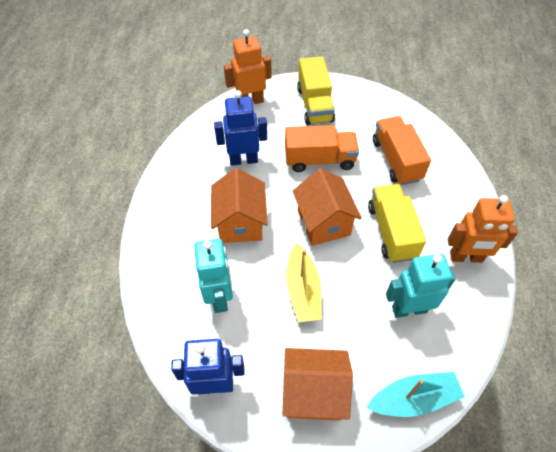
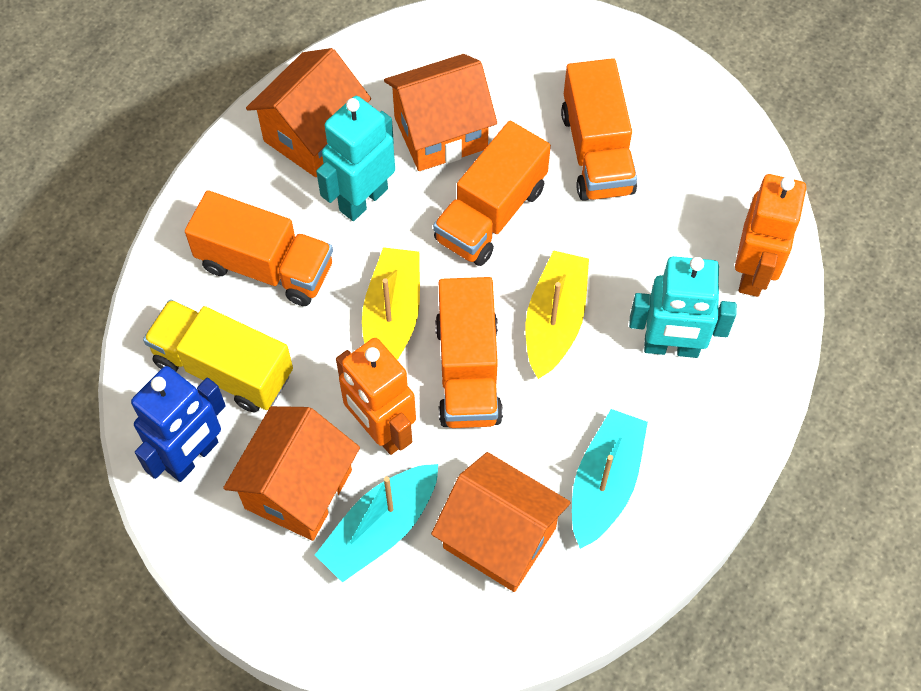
blue robot: [171,339,245,395] [214,90,267,166] = 2 -> [131,366,226,482] = 1
orange house: [211,168,268,243] [283,348,353,421] [292,168,362,246] = 3 -> [223,406,360,541] [246,48,371,177] [384,54,497,171] [431,452,571,592] = 4
orange truck: [285,125,359,172] [373,116,431,185] = 2 -> [185,190,333,306] [433,121,551,266] [435,277,503,428] [561,58,637,201] = 4
turquoise boat: [367,372,465,417] = 1 -> [315,464,438,583] [572,409,648,549] = 2
yellow boat: [286,243,322,322] = 1 -> [362,247,420,360] [526,250,589,379] = 2
yellow truck: [297,56,335,125] [368,184,426,263] = 2 -> [143,299,293,413] = 1

